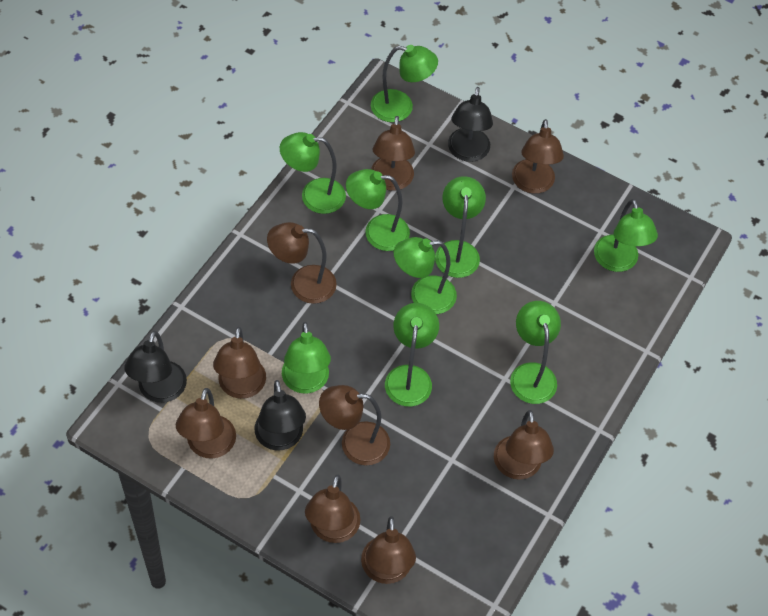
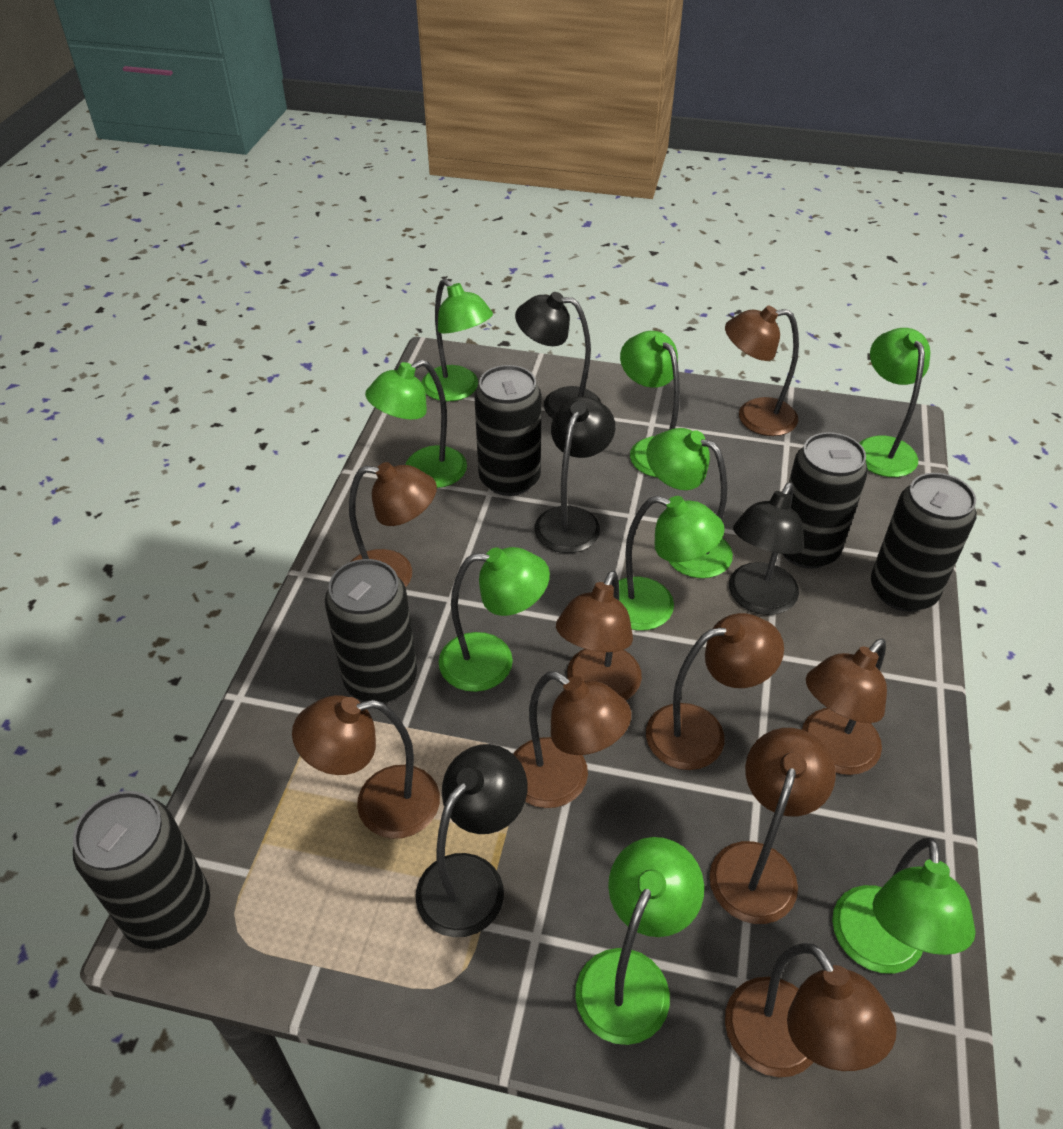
black can: none = 0 -> [73,791,210,949] [325,559,417,703] [474,365,542,496] [783,432,868,569] [871,473,977,612] = 5
black lamp: [124,331,187,403] [255,380,306,451] [448,87,493,162] = 3 -> [416,744,527,937] [515,292,601,419] [534,396,615,553] [729,483,804,615] = 4

